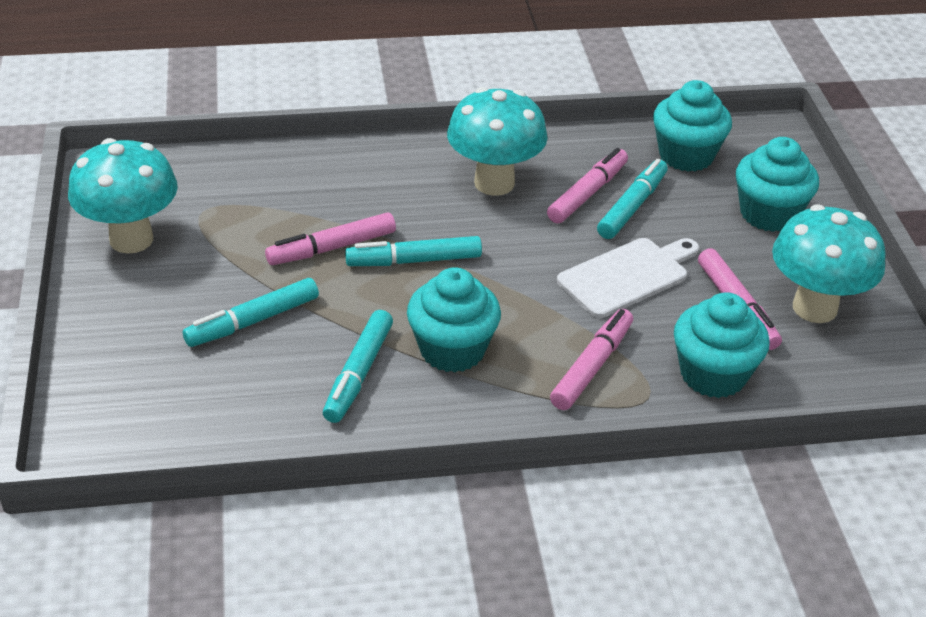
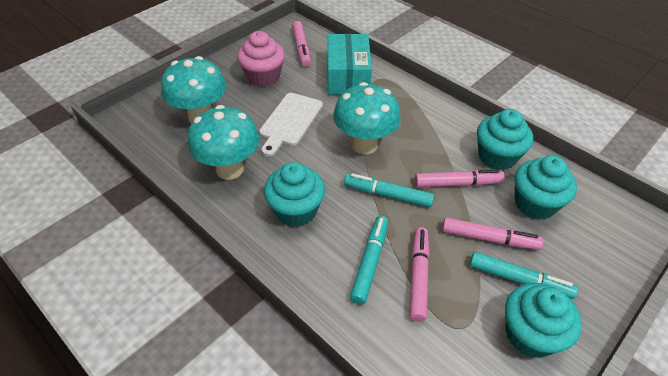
pink cupcake: none = 0 -> [237,31,285,87] = 1
turquoise box: none = 0 -> [328,34,372,95] = 1
turquoise marker: [183,278,319,347] [323,310,393,423] [345,236,482,266] [597,159,668,239] = 4 -> [344,173,434,208] [350,216,388,305] [470,252,578,299] = 3

